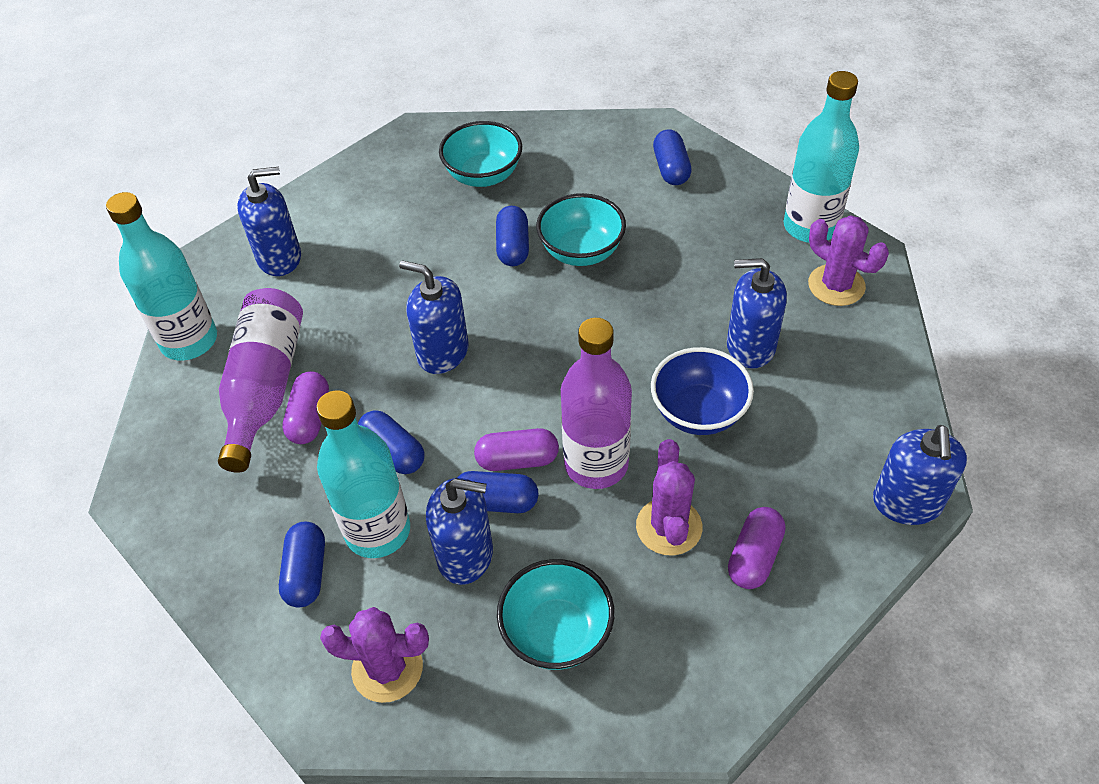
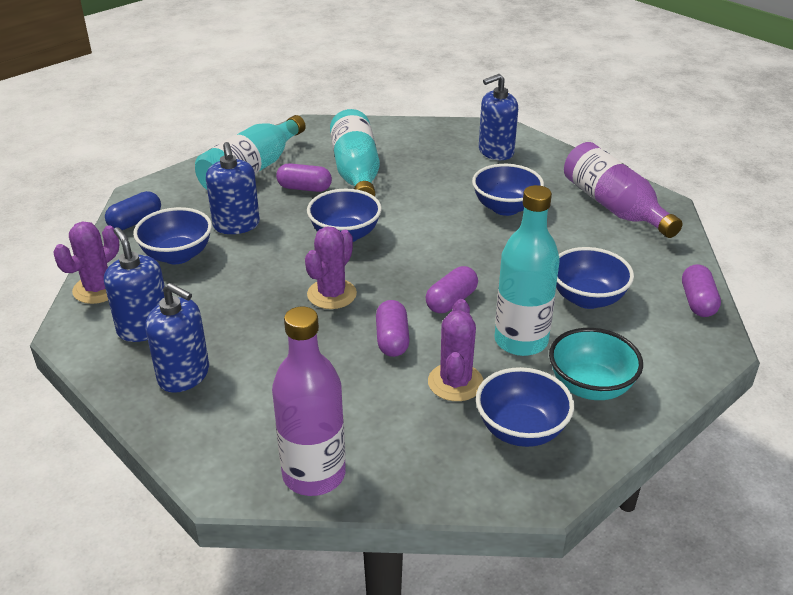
blue bowl: [651,347,754,435] = 1 -> [133,207,212,264] [307,189,382,242] [472,164,544,216] [476,367,574,447] [556,247,634,309] = 5
blue capsule: [279,522,325,608] [358,410,425,474] [457,471,538,513] [496,206,529,266] [653,129,692,185] = 5 -> [105,191,161,230] = 1
blue soap dispenser: [237,167,301,276] [399,260,469,374] [426,478,493,585] [727,258,787,369] [873,425,967,525] = 5 -> [104,227,165,342] [145,283,209,393] [206,142,260,234] [479,74,518,160] = 4
purple capsule: [282,371,329,444] [474,428,559,471] [728,507,786,589] = 3 -> [276,163,332,192] [376,300,410,357] [425,266,478,313] [682,264,721,317] = 4
turquoise bowl: [439,121,522,187] [497,559,615,670] [536,193,626,266] = 3 -> [549,328,643,400] = 1

